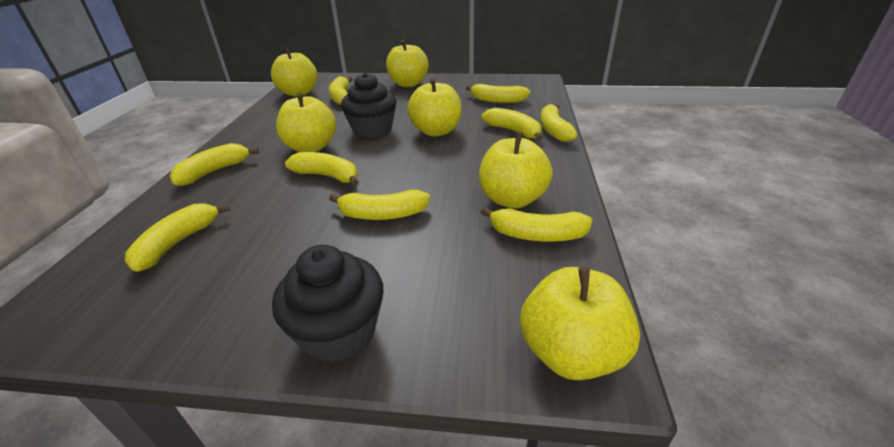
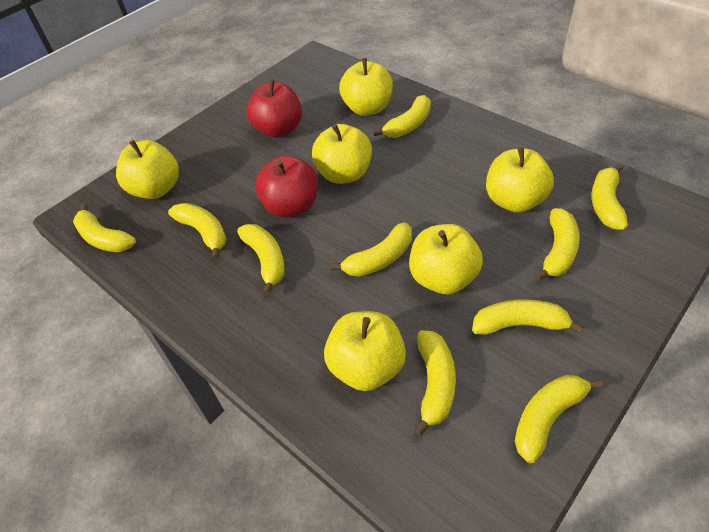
black cupcake: [272,245,383,362] [341,73,397,138] = 2 -> none = 0
red apple: none = 0 -> [247,79,302,138] [255,156,318,218] = 2
yellow banana: [125,203,230,272] [169,143,259,186] [285,152,359,186] [329,76,353,105] [329,190,430,220] [466,84,530,103] [481,207,592,242] [482,108,542,141] [540,104,577,142] = 9 -> [73,203,136,252] [168,203,227,259] [237,224,285,295] [330,222,412,277] [373,95,431,138] [414,330,456,436] [472,299,584,335] [515,375,604,463] [535,208,580,281] [591,164,628,230] = 10

